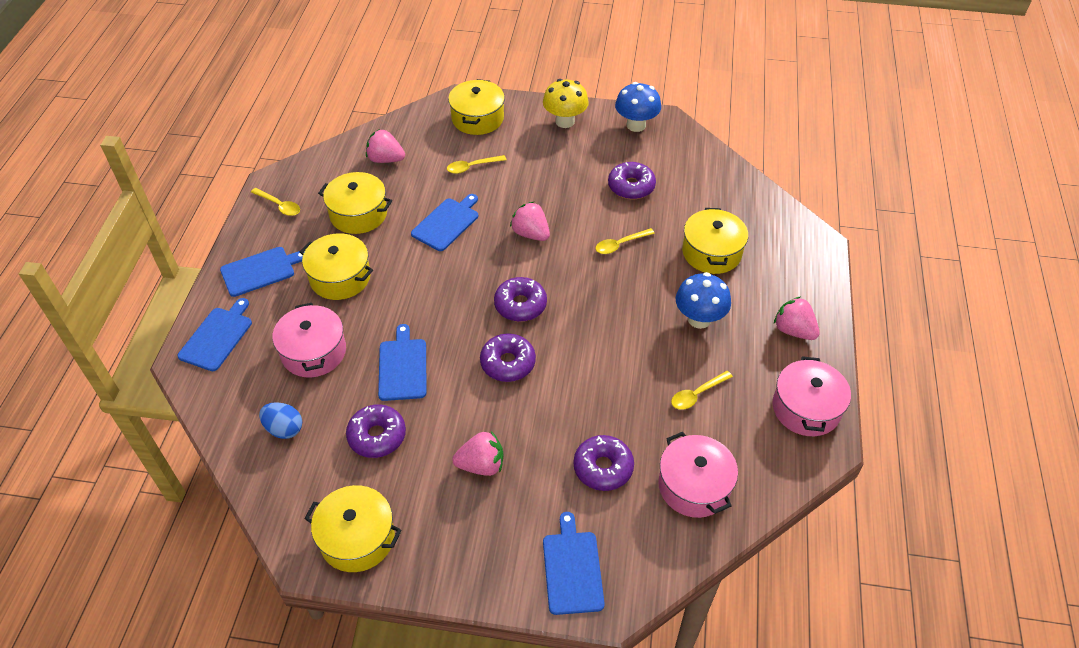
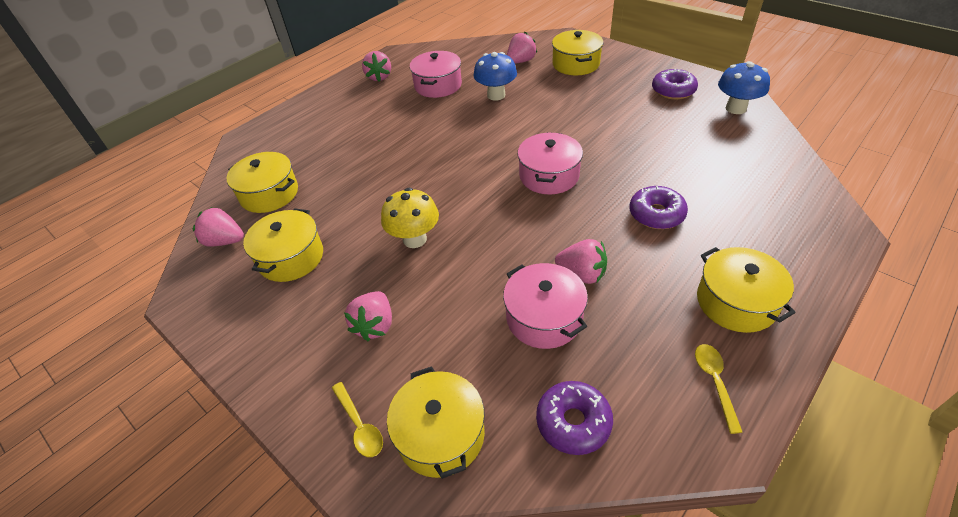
blue cutting board: [177,298,252,371] [220,247,305,297] [378,324,427,401] [411,194,478,251] [543,512,605,615] = 5 -> none = 0
blue egg: [259,402,302,439] = 1 -> none = 0
pink strawberry: [366,129,405,163] [452,431,503,476] [510,202,550,241] [774,296,820,340] = 4 -> [193,207,244,247] [344,291,392,341] [362,51,391,82] [507,32,537,64] [555,239,607,284] = 5
purple donut: [346,404,406,458] [480,333,536,382] [494,277,547,322] [573,435,634,491] [608,162,656,199] = 5 -> [536,381,613,455] [629,186,688,229] [652,69,698,100] = 3
yellow spoon: [251,188,300,216] [447,155,506,174] [595,228,655,254] [671,371,733,410] = 4 -> [332,382,383,457] [695,344,742,434] = 2

